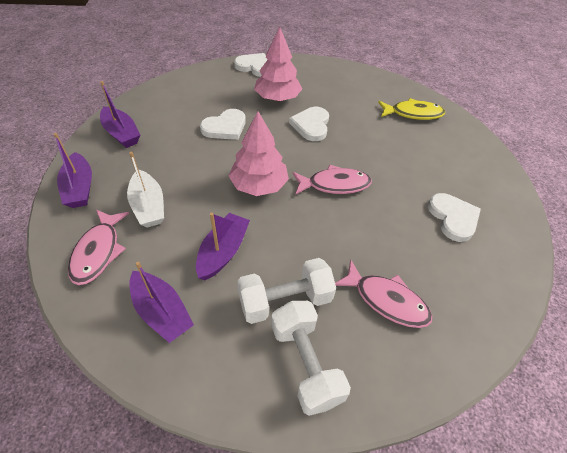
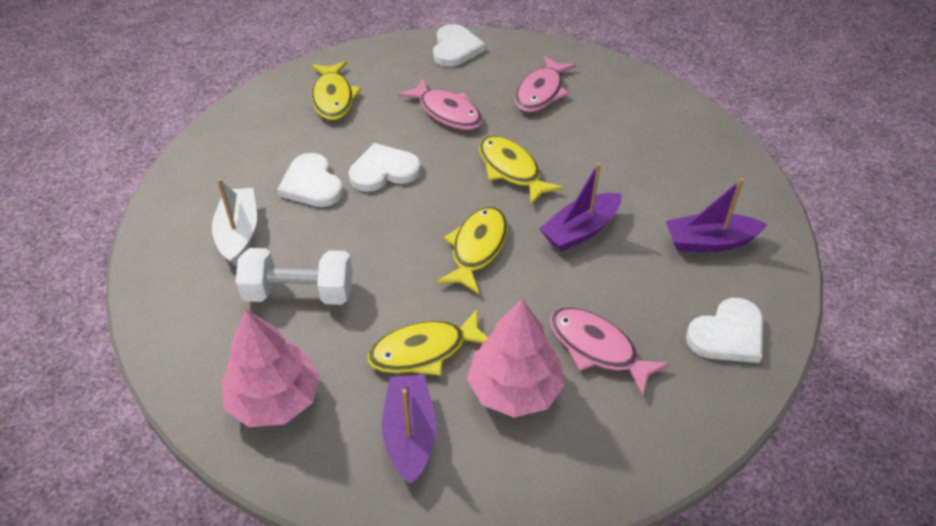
purple boat: [54,133,92,208] [100,81,140,148] [129,261,194,343] [196,212,250,280] = 4 -> [382,375,436,484] [540,162,621,252] [666,178,768,252] = 3
white dumbbell: [237,258,336,324] [271,301,351,416] = 2 -> [236,248,353,305] = 1
yellow fish: [378,98,445,120] = 1 -> [311,61,361,120] [368,309,488,376] [437,207,508,294] [479,136,563,205] = 4

